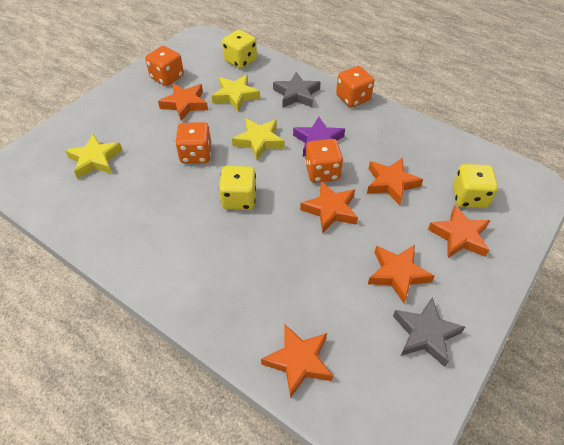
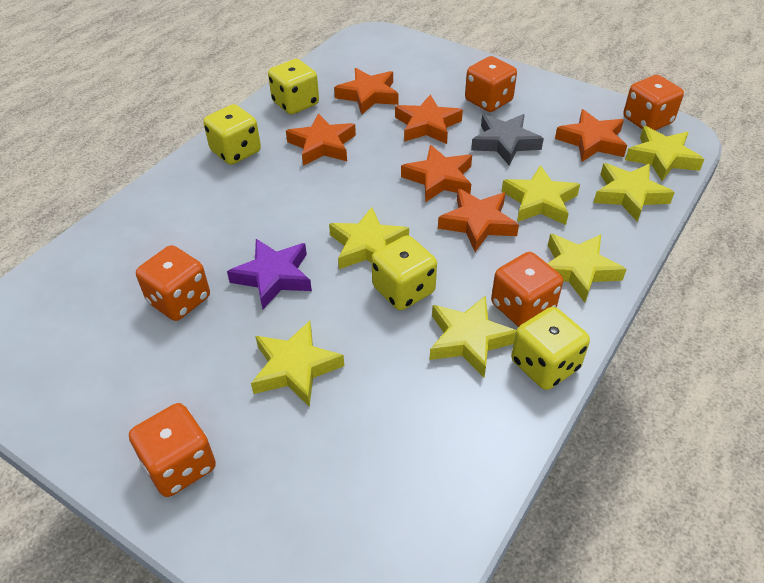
grey star: [273,72,321,107] [393,297,465,367] = 2 -> [471,114,544,166] = 1
orange dice: [145,46,184,86] [175,122,212,163] [305,139,343,183] [336,66,374,107] = 4 -> [129,403,216,497] [136,245,210,321] [465,56,517,112] [491,252,563,327] [623,75,684,130] = 5
yellow dice: [219,166,256,210] [222,30,257,69] [453,164,498,208] = 3 -> [203,104,261,165] [268,59,319,114] [371,235,437,310] [511,307,590,390] = 4
yellow star: [65,134,123,179] [211,75,260,112] [232,118,285,160] = 3 -> [251,321,344,407] [329,207,409,269] [430,295,516,377] [502,165,580,225] [547,234,627,303] [593,163,675,222] [625,126,704,181] = 7

